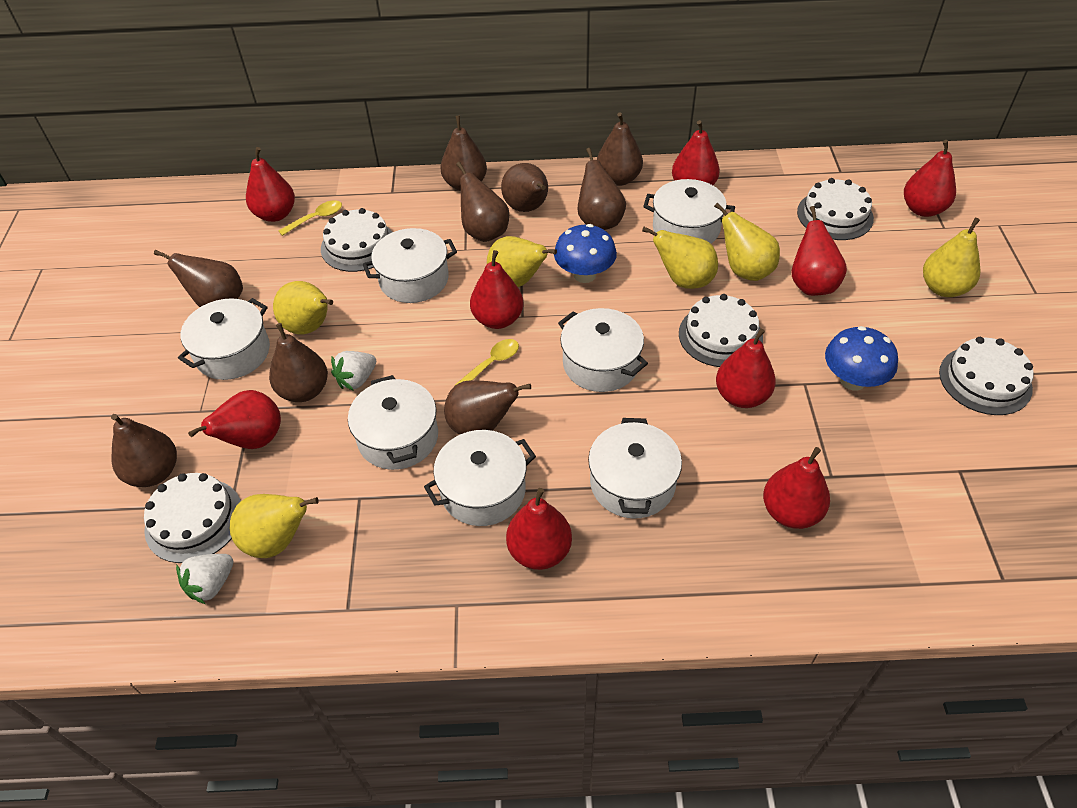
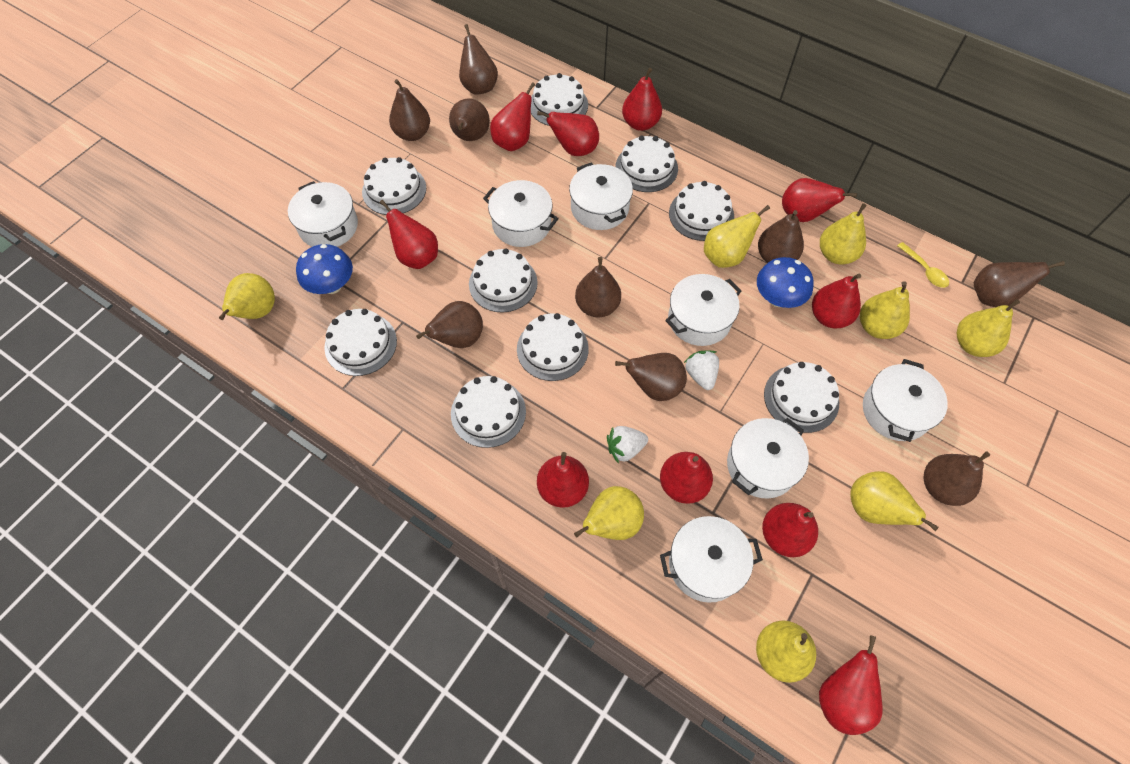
red pear: [188,390,281,449] [246,147,295,222] [470,250,523,329] [506,488,572,570] [672,120,720,185] [716,328,776,408] [763,447,830,529] [792,206,847,296] [904,140,956,217] = 9 -> [380,200,438,269] [490,82,535,151] [537,111,599,156] [537,452,589,508] [622,68,662,131] [660,452,713,504] [762,503,818,557] [782,178,857,222] [812,273,861,328] [819,635,883,735] = 10
white cake: [144,473,241,563] [321,208,392,272] [679,294,763,367] [797,178,874,240] [939,337,1034,415] = 5 -> [324,309,397,376] [362,157,426,215] [451,376,526,448] [469,248,538,312] [517,313,589,381] [531,73,588,126] [615,135,678,192] [669,181,734,241] [764,362,839,433] = 9
yellow pear: [230,494,319,558] [273,281,333,335] [487,236,557,287] [642,227,718,289] [714,202,780,281] [923,218,981,297] = 6 -> [219,273,275,320] [574,486,644,540] [704,205,770,268] [756,620,816,683] [820,203,867,265] [850,471,939,531] [860,281,910,339] [957,299,1020,357] = 8
yellow spoon: [279,200,342,236] [455,339,519,385] = 2 -> [897,242,949,288] = 1

